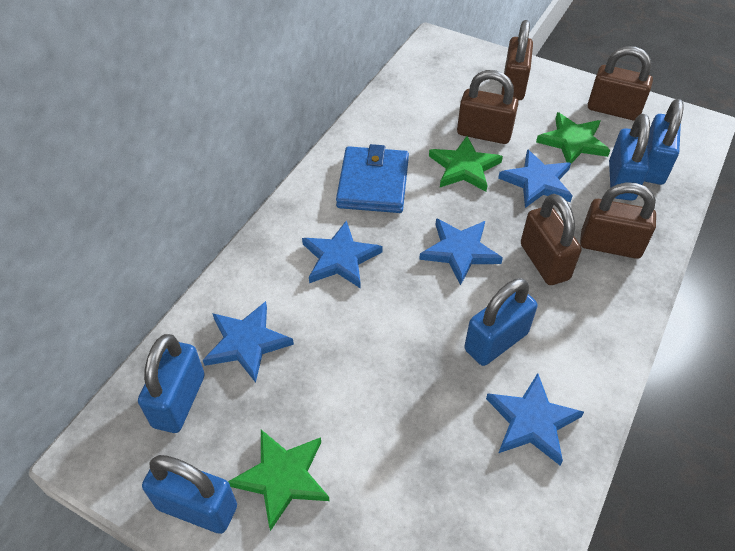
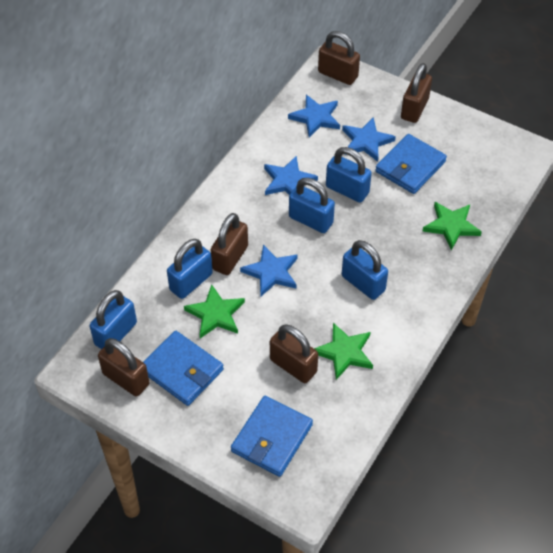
blue star: [203,301,294,383] [302,220,383,289] [419,218,503,285] [486,373,584,465] [498,149,572,208] = 5 -> [240,245,298,296] [264,156,318,195] [288,95,340,137] [342,117,396,162] = 4
blue wallet: [336,144,409,213] = 1 -> [143,331,224,406] [231,396,313,477] [375,134,447,194] = 3

